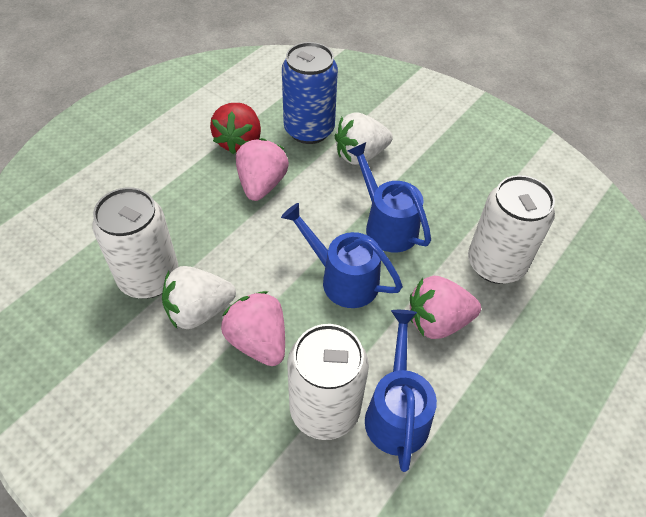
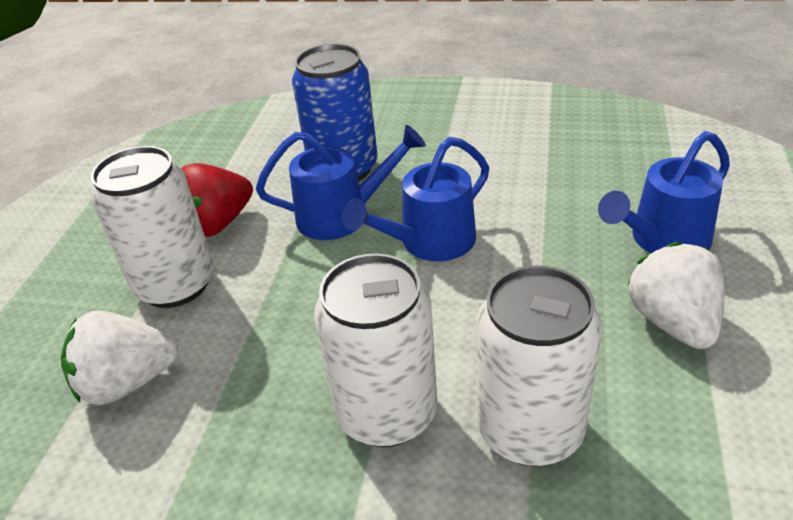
pink strawberry: [221,291,285,366] [236,138,289,201] [410,276,481,339] = 3 -> none = 0

